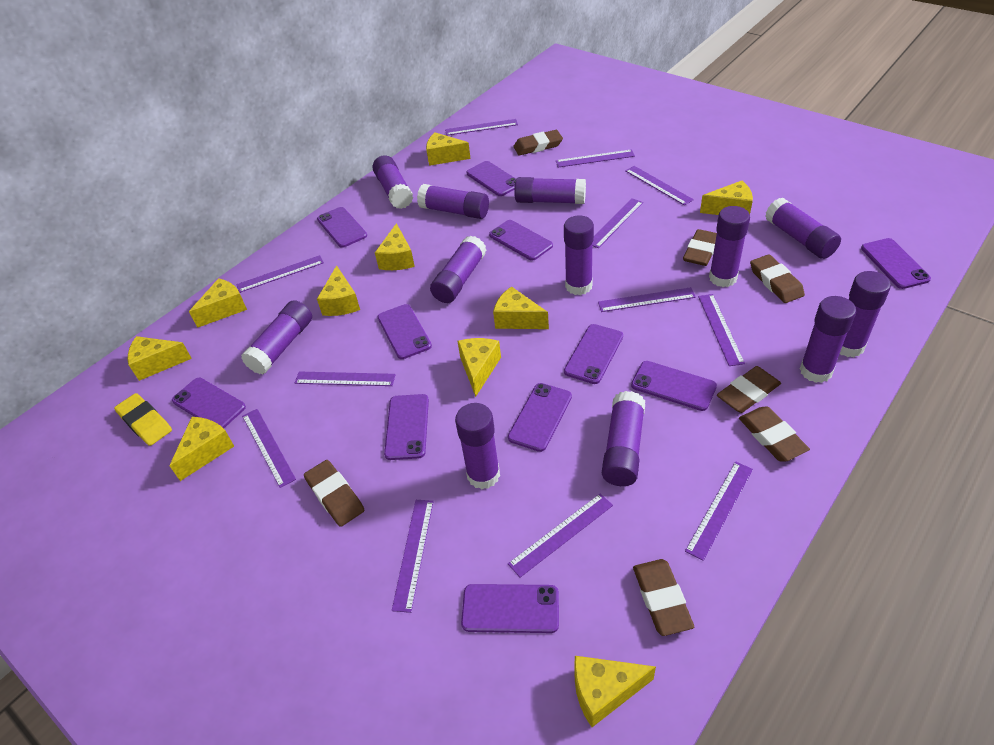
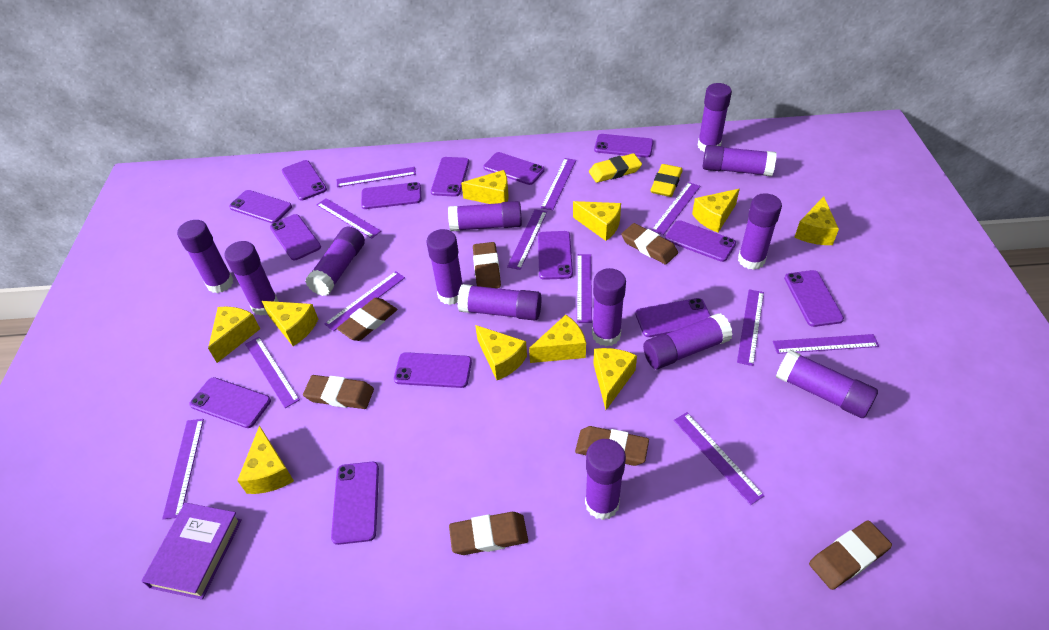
purple book: none = 0 -> [142,503,242,600] = 1
purple glue stick: [241,300,312,374] [373,155,413,209] [417,184,489,219] [430,236,486,303] [455,403,500,489] [514,177,586,204] [564,216,594,295] [602,391,645,486] [709,206,750,287] [765,198,841,259] [800,296,856,383] [840,271,891,357] = 12 -> [177,220,234,293] [224,241,279,316] [305,227,365,296] [426,229,463,305] [448,201,522,231] [457,284,542,321] [585,439,626,520] [592,268,626,346] [643,313,733,369] [698,83,732,152] [703,145,777,176] [738,193,782,270] [776,350,878,418] = 13
purple phone: [172,378,246,429] [317,207,367,248] [377,304,432,359] [384,394,429,460] [461,584,559,633] [466,161,516,196] [489,220,553,261] [508,383,572,452] [564,324,623,384] [631,361,717,411] [861,238,931,289] = 11 -> [189,377,271,428] [229,190,292,223] [270,214,321,260] [282,160,327,200] [331,462,379,545] [361,182,422,209] [394,352,472,388] [431,157,469,197] [483,152,545,185] [538,231,573,280] [594,134,654,158] [635,298,711,337] [665,220,736,262] [784,270,844,327] = 14
yellow eraser: [114,393,172,446] = 1 -> [589,153,642,183] [650,164,683,197] = 2

